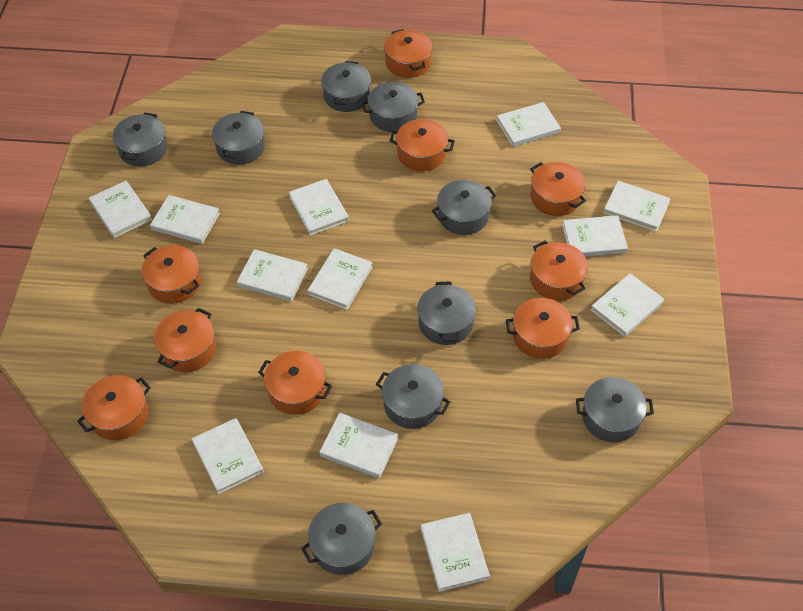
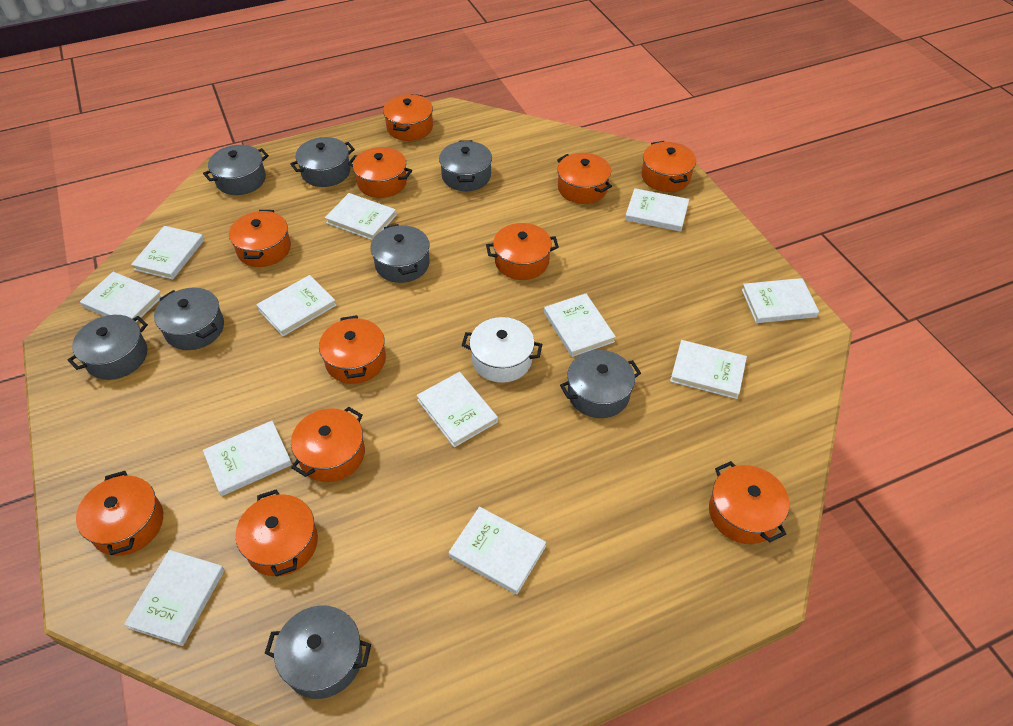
grey pot: [113,113,168,166] [212,111,265,165] [301,503,382,575] [321,61,371,112] [362,82,425,132] [376,364,450,429] [417,281,476,345] [432,180,496,235] [576,377,654,442] = 9 -> [67,315,148,380] [154,288,224,350] [203,145,269,195] [265,606,371,699] [290,137,355,187] [370,224,430,283] [439,140,492,191] [560,350,641,418] = 8
orange pot: [77,375,151,440] [142,245,201,304] [154,308,216,372] [258,351,332,415] [384,29,433,78] [390,119,455,171] [506,298,580,359] [530,162,586,216] [530,241,588,301] = 9 -> [76,471,163,556] [229,210,291,267] [236,489,318,577] [291,407,365,482] [319,315,386,384] [348,147,412,198] [383,94,433,141] [486,223,559,280] [557,153,612,204] [641,141,696,192] [709,461,789,544] = 11
white pot: none = 0 -> [462,317,543,383] = 1

